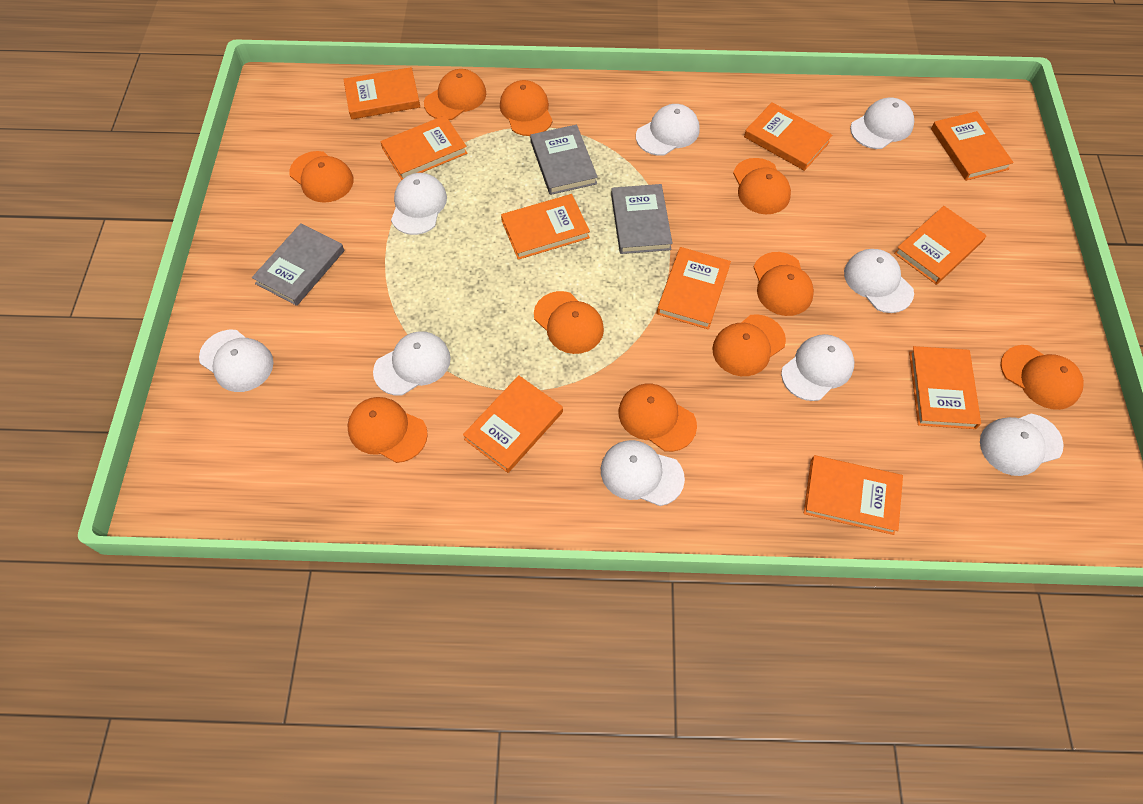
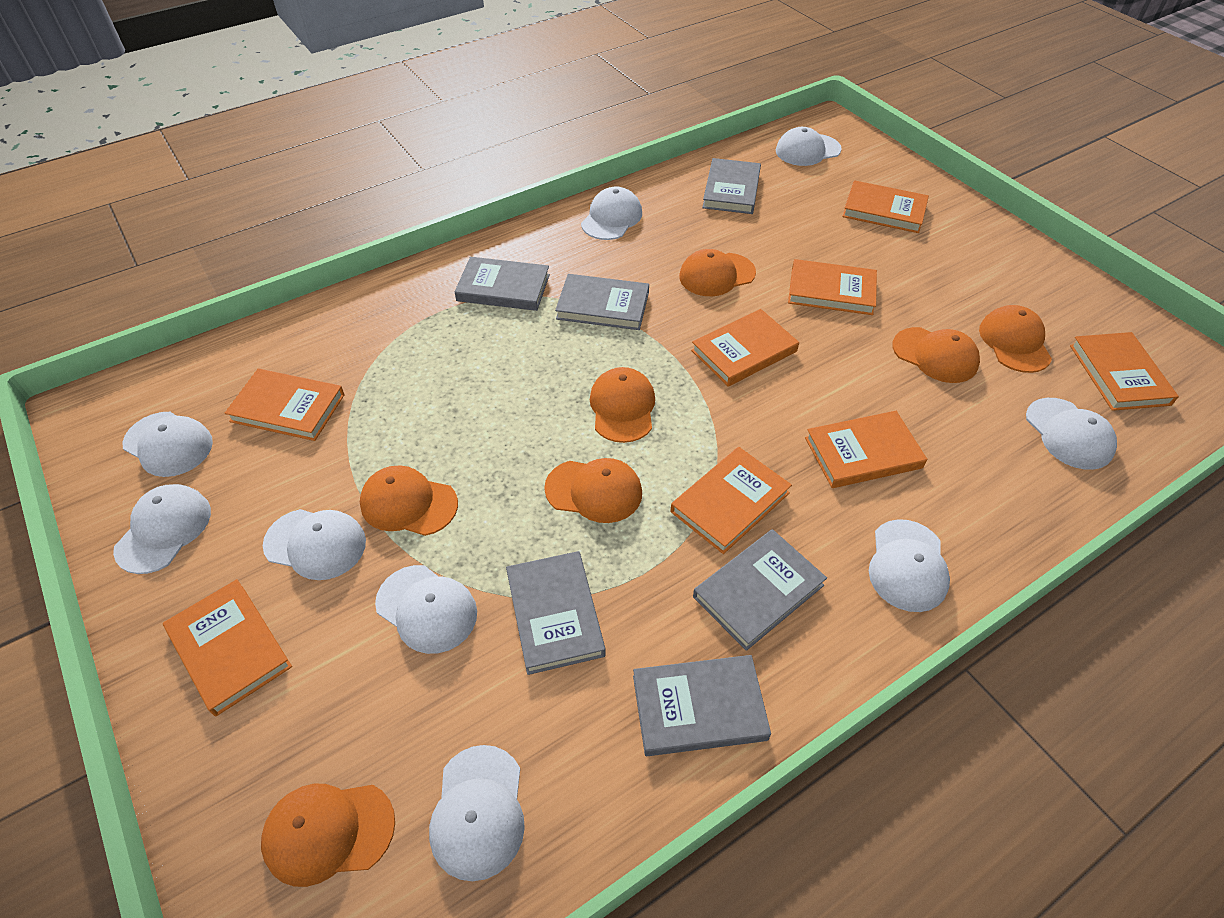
grey book: [252,223,344,306] [530,125,598,195] [611,184,673,254] = 3 -> [455,257,550,311] [506,551,606,675] [555,274,649,330] [633,655,771,756] [693,529,827,651] [702,158,761,214] = 6
orange book: [343,67,420,119] [380,115,467,180] [463,375,563,473] [501,194,590,260] [657,247,731,329] [744,102,832,171] [804,455,903,535] [894,206,986,285] [909,346,981,429] [931,111,1014,181] = 10 -> [163,579,292,716] [225,369,345,441] [671,447,792,554] [691,309,799,387] [788,259,877,315] [805,411,927,488] [842,180,929,233] [1070,332,1179,411] = 8
orange cap: [289,151,354,203] [348,397,428,463] [424,69,486,120] [500,80,553,136] [534,291,604,354] [619,384,697,452] [712,314,786,376] [733,158,791,214] [754,252,814,316] [1001,345,1084,410] = 10 -> [261,784,395,887] [360,465,458,536] [544,458,642,523] [590,367,655,443] [679,249,756,296] [892,327,980,383] [979,305,1052,373] = 7

